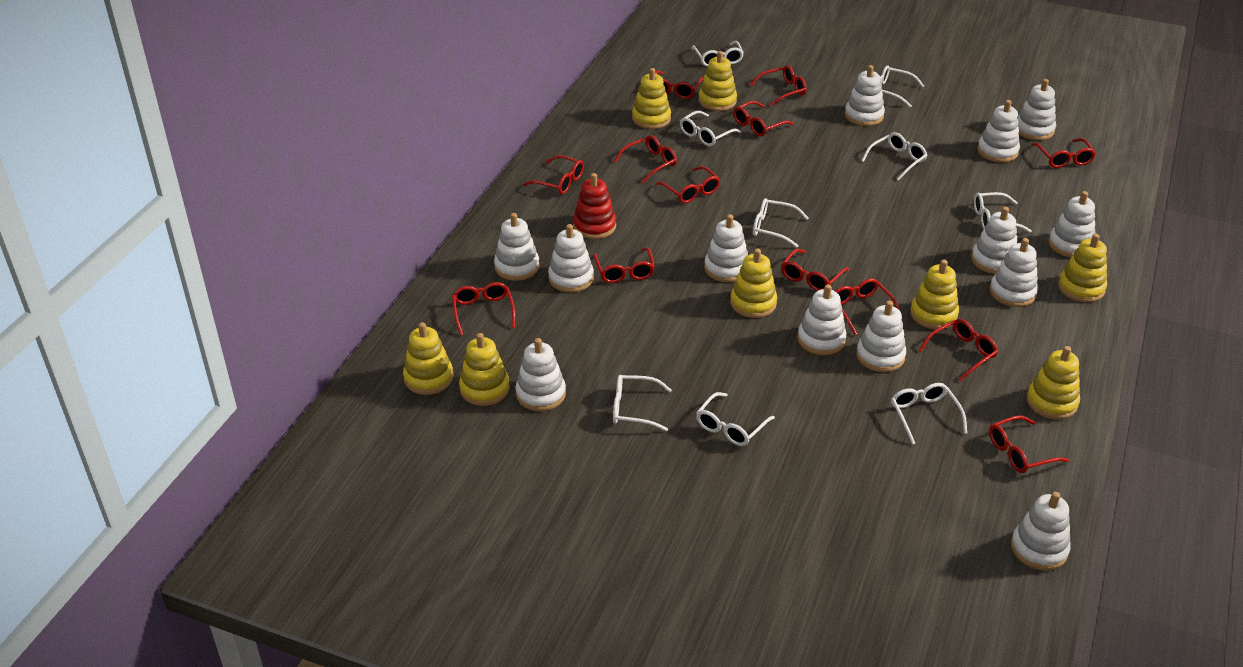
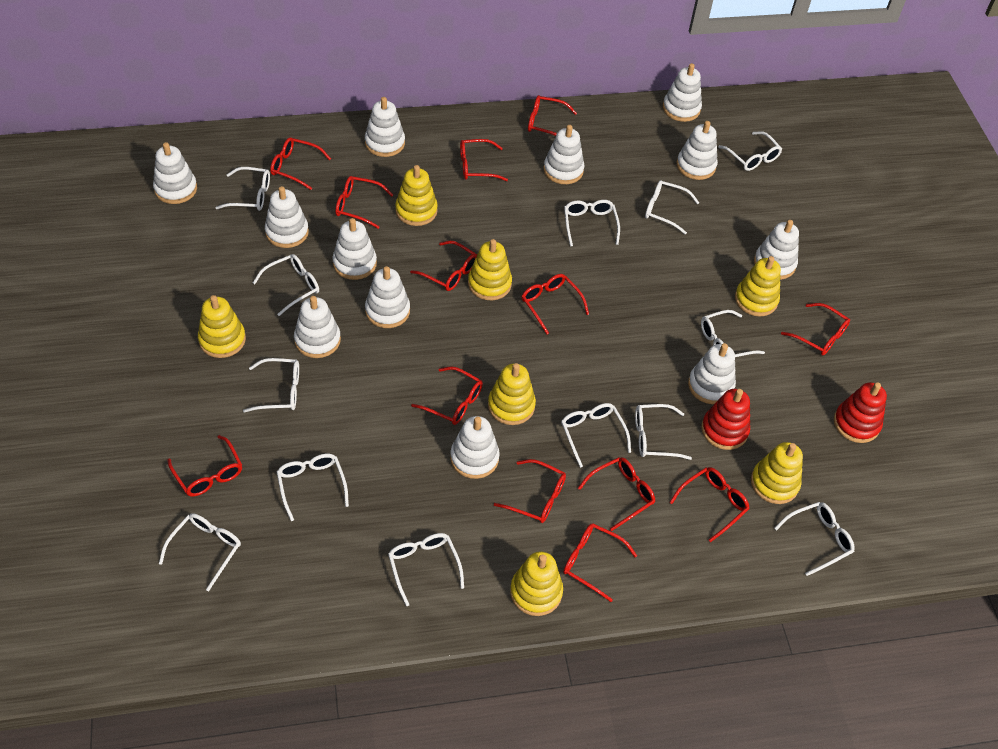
red stacking toy: [573,173,616,239] = 1 -> [701,389,750,450] [834,382,887,443] = 2
white glasses: [613,375,672,431] [680,111,741,146] [691,41,744,67] [696,392,775,446] [753,198,809,248] [861,132,927,181] [880,65,924,107] [891,383,967,445] [974,192,1031,233] = 9 -> [159,513,241,591] [216,167,270,211] [243,358,299,412] [253,254,319,316] [277,454,349,521] [388,533,464,606] [561,403,631,468] [564,200,620,247] [635,404,692,460] [645,180,699,235] [701,310,765,357] [719,131,782,171] [774,502,855,576] = 13
white stacking toy: [494,213,539,281] [515,338,566,411] [548,224,594,292] [704,214,748,282] [798,284,846,355] [845,65,885,126] [856,301,906,372] [971,207,1017,274] [977,100,1020,162] [990,238,1038,307] [1011,492,1071,571] [1017,79,1056,140] [1049,191,1095,258] = 13 -> [153,142,197,204] [265,186,309,248] [294,296,341,358] [332,218,377,280] [365,97,405,157] [365,266,410,328] [450,416,500,479] [543,125,584,184] [663,63,702,122] [677,121,718,180] [688,343,736,404] [754,220,799,280] = 12
yellow stacking toy: [403,322,453,395] [459,333,510,406] [632,68,671,129] [698,51,737,111] [730,248,777,318] [910,260,959,329] [1027,346,1080,419] [1058,234,1107,302] = 8 -> [198,295,246,358] [395,165,438,226] [468,239,512,300] [488,363,536,425] [510,552,563,616] [735,256,781,316] [751,442,803,504] = 7

